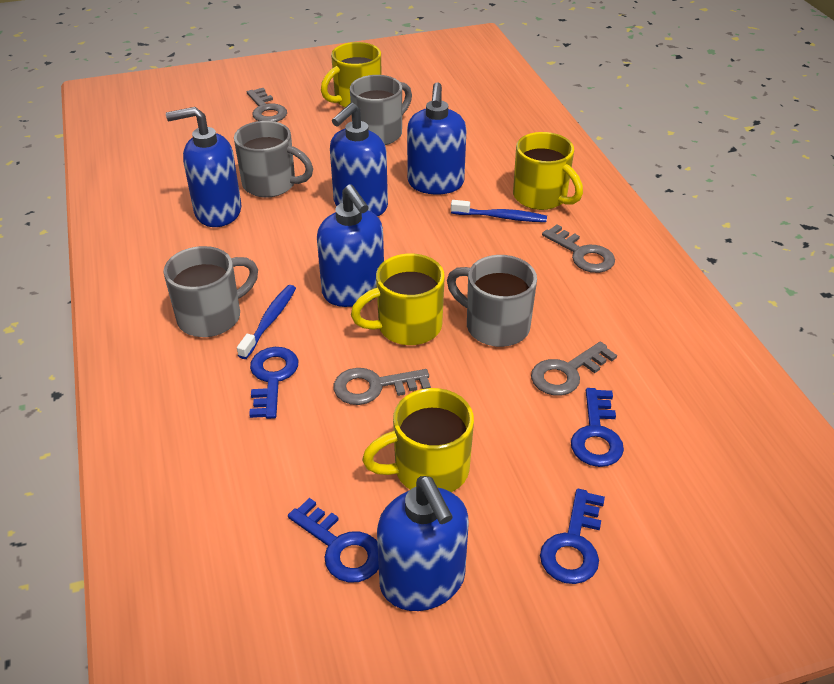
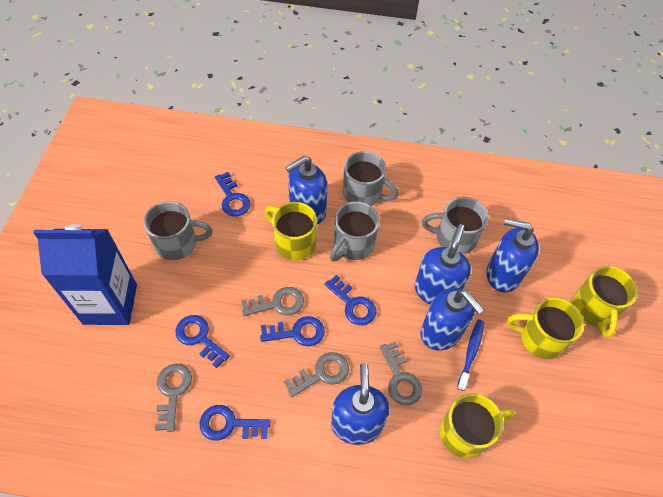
blue carton: none = 0 -> [33,224,137,325] = 1
blue key: [249,347,298,419] [288,498,379,583] [540,489,605,584] [571,388,624,467] = 4 -> [175,315,230,368] [200,405,270,441] [215,172,251,216] [260,316,325,346] [324,275,377,325] = 5
blue toothbrush: [237,285,296,359] [451,200,547,222] = 2 -> [457,319,484,391] = 1

